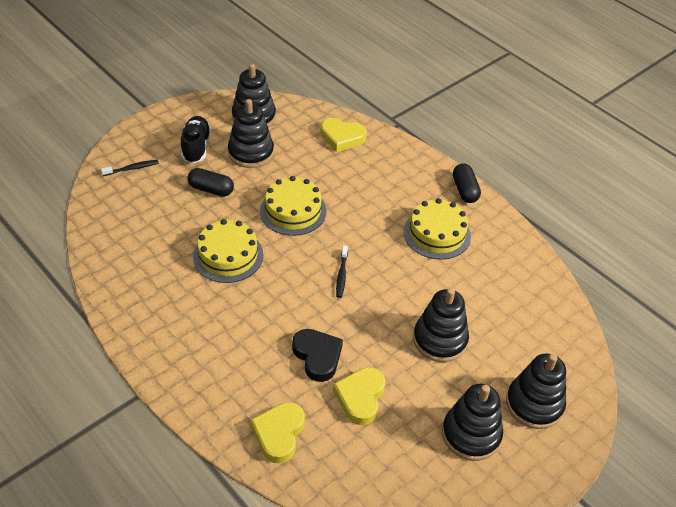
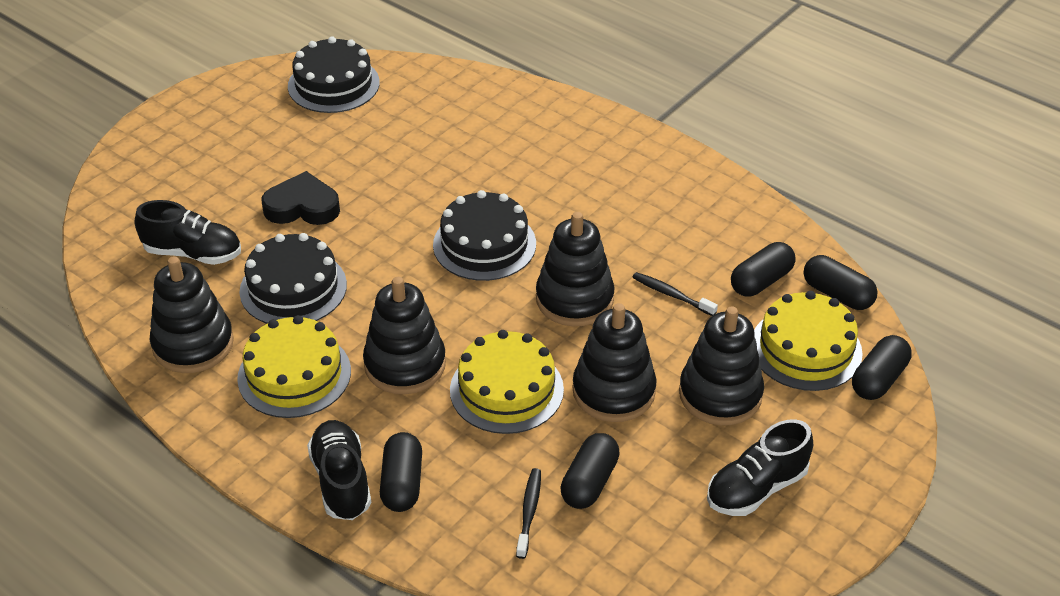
black cake: none = 0 -> [240,233,347,324] [288,36,380,113] [433,190,536,281] = 3
black capsule: [188,168,234,197] [453,164,481,203] = 2 -> [380,432,422,512] [561,433,620,509] [731,242,796,297] [804,255,878,310] [852,335,912,400] = 5
black shoe: [181,116,211,163] = 1 -> [135,200,241,265] [307,420,371,520] [707,419,813,516] = 3
yellow heart: [251,402,305,463] [321,118,367,152] [333,367,385,425] = 3 -> none = 0

